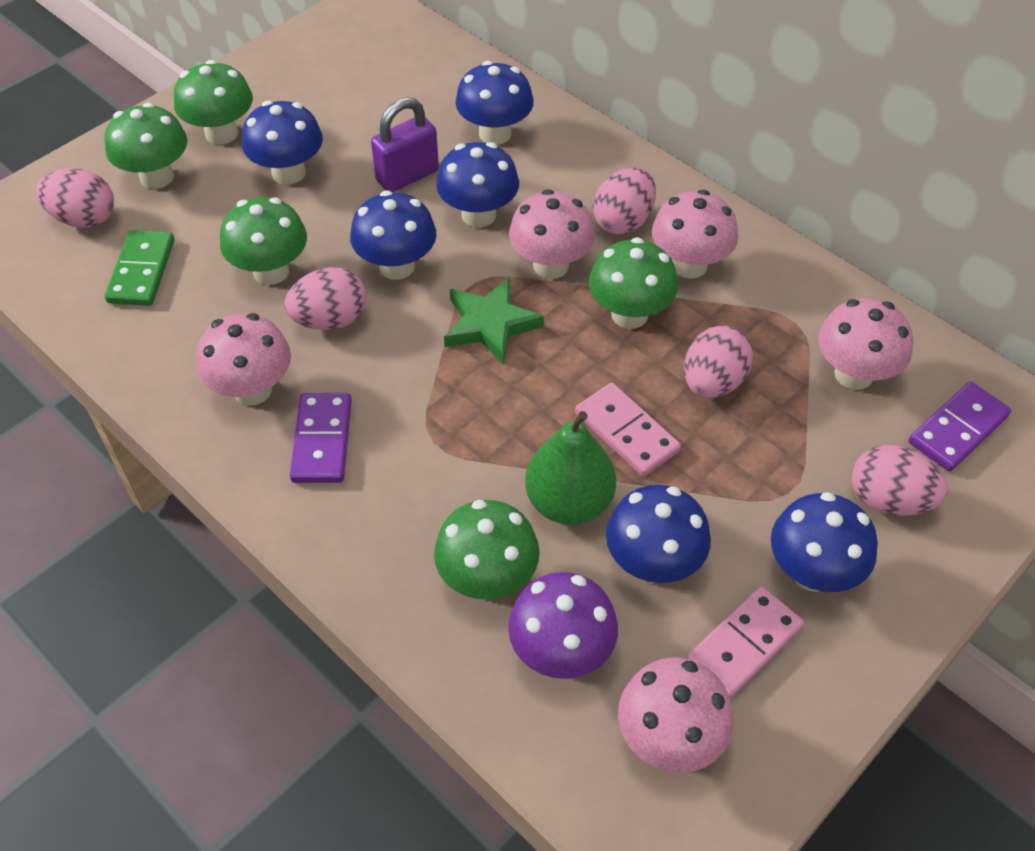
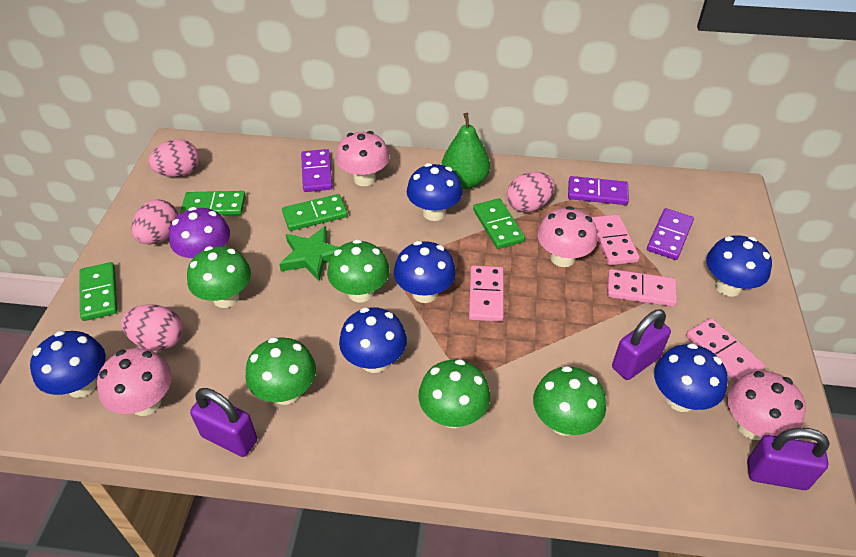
green domino: [105,230,175,306] = 1 -> [79,262,117,321] [180,191,246,216] [282,194,348,231] [473,198,525,249] = 4
pink domino: [575,383,681,477] [686,586,804,699] = 2 -> [469,265,504,322] [591,214,640,265] [607,269,677,307] [686,318,765,382] = 4
pink egg: [36,168,114,228] [284,267,367,330] [593,167,656,235] [684,325,753,398] [851,445,948,516] = 5 -> [121,304,182,351] [132,199,178,244] [149,140,200,177] [507,172,555,212] = 4
pink mushroom: [196,313,291,406] [509,189,595,279] [618,657,734,773] [652,190,738,279] [818,298,913,390] = 5 -> [97,348,172,416] [336,131,390,186] [537,206,597,267] [727,371,806,440] = 4
purple domino: [290,393,352,483] [909,382,1011,472] = 2 -> [301,149,333,192] [568,176,629,205] [647,208,694,260] = 3
purple padlock: [371,97,439,192] = 1 -> [190,388,257,457] [612,310,671,380] [747,428,830,490] = 3

